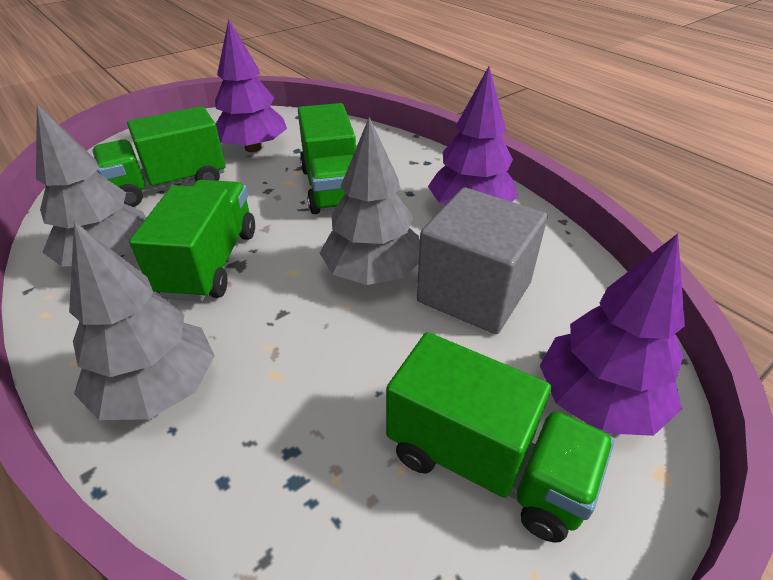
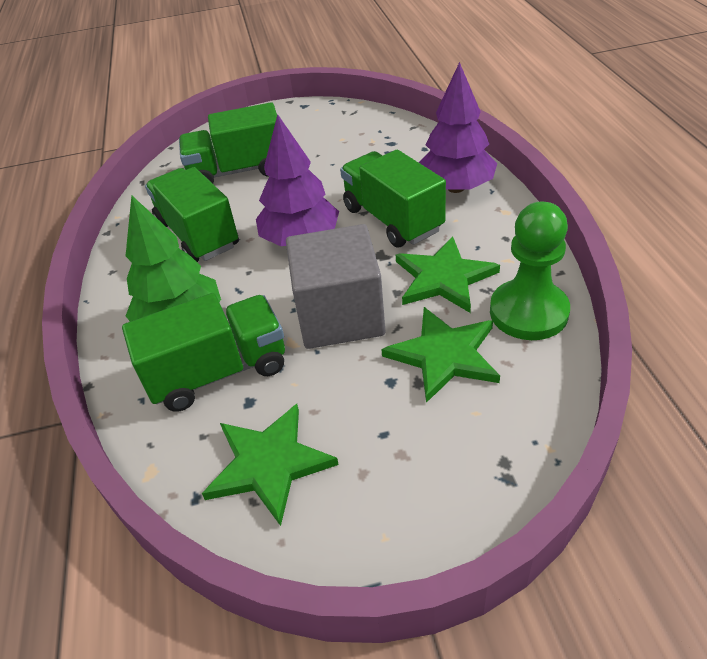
green pawn: none = 0 -> [490,202,570,340] = 1
green star: none = 0 -> [202,404,339,526] [381,307,500,403] [396,237,500,313] = 3
green tree: none = 0 -> [126,196,221,321] = 1
grey tree: [36,104,146,267] [69,222,214,420] [320,117,420,285] = 3 -> none = 0
purple tree: [215,19,287,152] [428,66,518,205] [540,233,685,436] = 3 -> [256,114,339,246] [419,62,497,193] = 2

